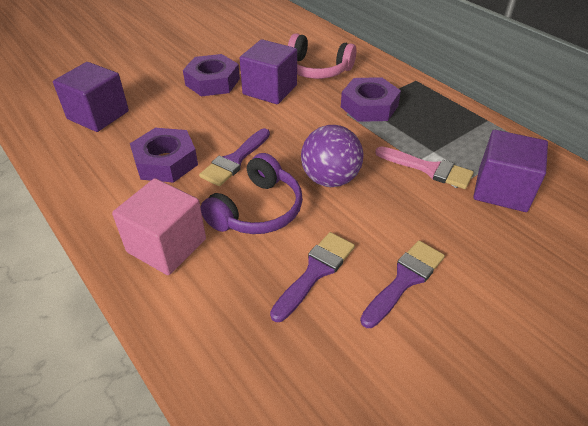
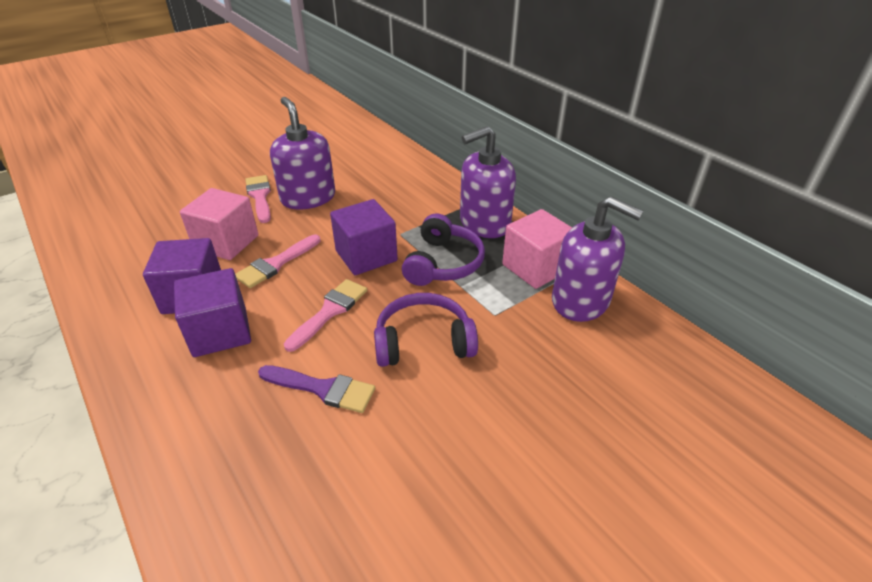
pink brush: [375,146,474,189] = 1 -> [235,235,320,288] [245,175,271,223] [284,279,367,352] = 3
pink cube: [112,178,206,275] = 1 -> [180,188,258,260] [502,209,572,289] = 2
pink headphones: [288,33,356,79] = 1 -> none = 0
purple ball: [301,125,363,187] = 1 -> none = 0
purple brush: [199,128,270,186] [270,232,355,322] [360,240,445,328] = 3 -> [258,365,375,413] = 1
purple headphones: [201,153,303,234] = 1 -> [374,293,478,367] [402,213,485,286] = 2
purple nut: [130,128,198,183] [183,54,240,96] [341,77,401,122] = 3 -> none = 0
purple soap dispenser: none = 0 -> [270,97,335,210] [460,126,516,238] [552,196,644,322] = 3

